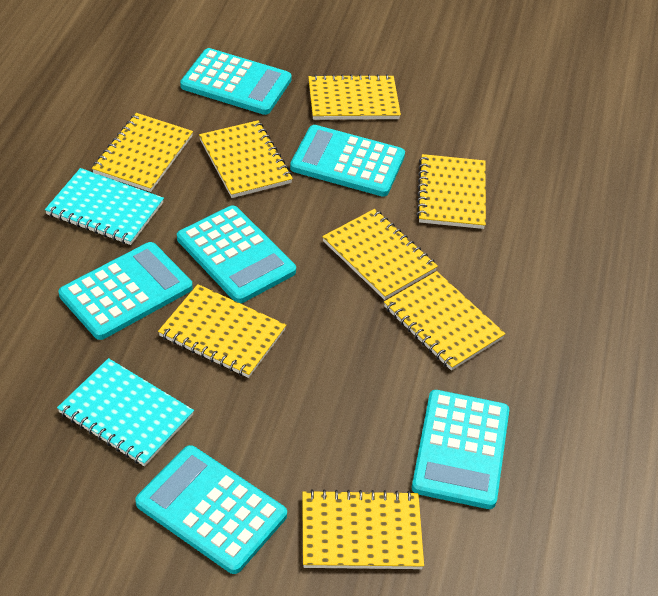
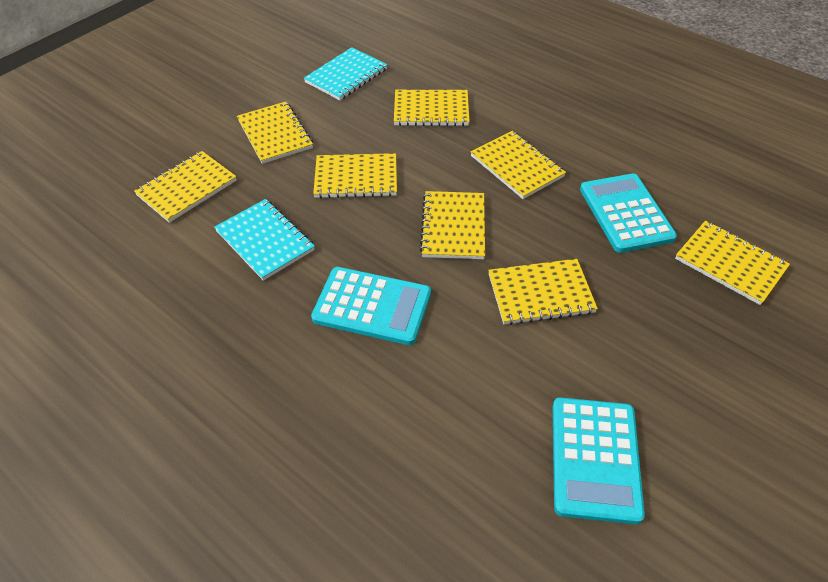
turquoise calculator: [59,242,193,340] [135,445,287,574] [177,206,296,304] [180,48,292,115] [290,125,405,197] [412,390,509,509] = 6 -> [311,267,431,345] [553,397,645,524] [580,173,677,253] = 3

